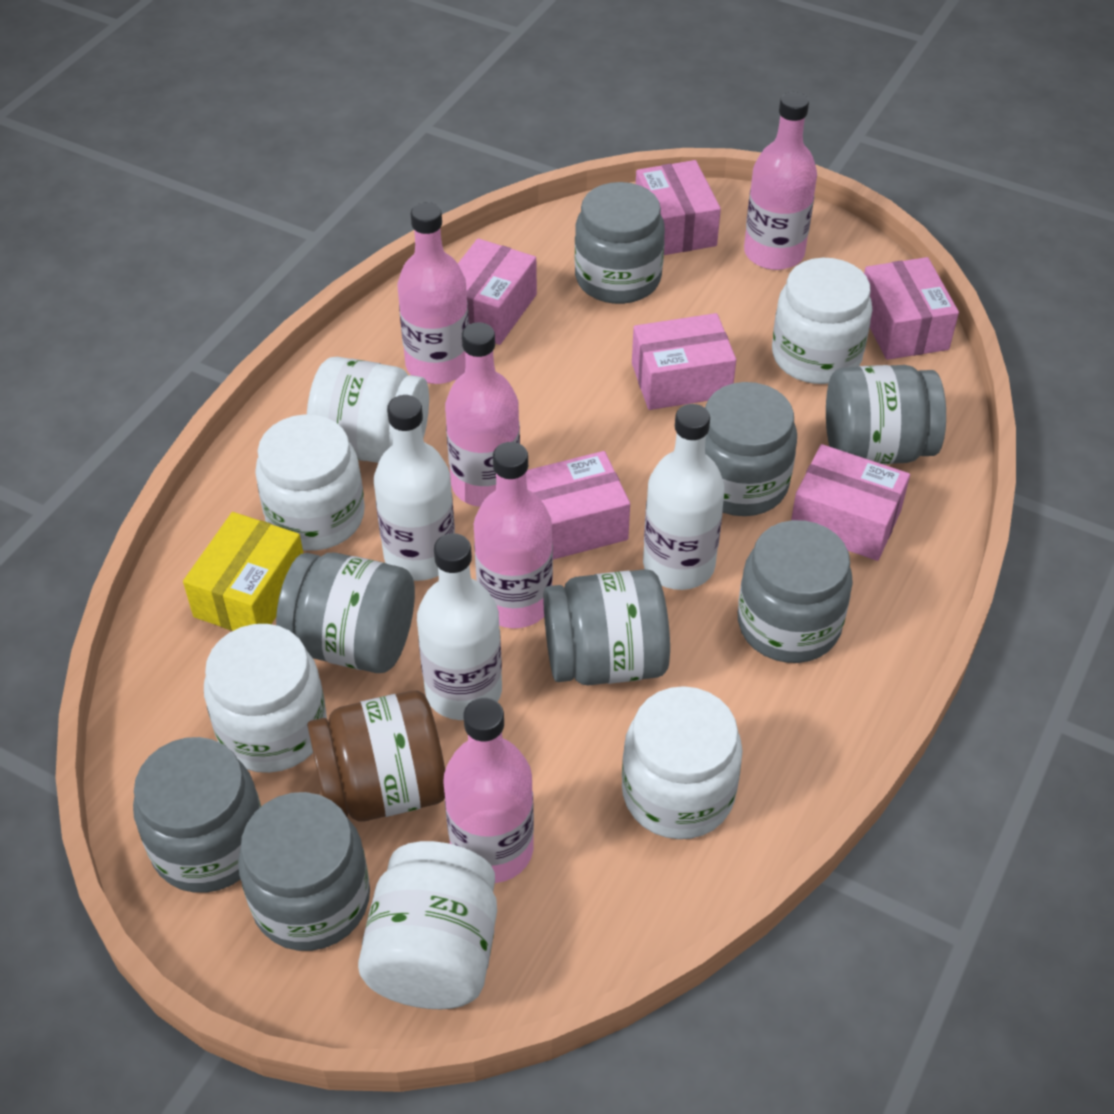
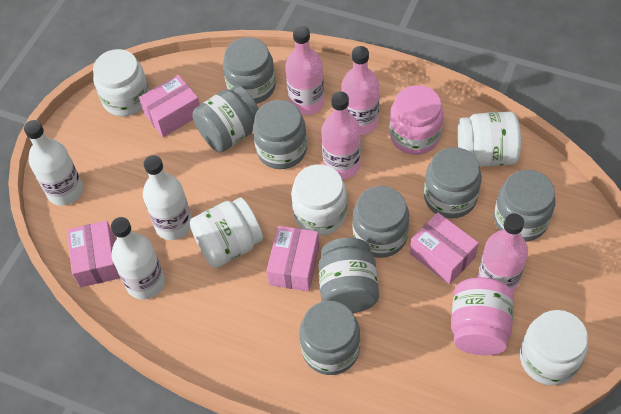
brown jar: [307,690,445,821] = 1 -> none = 0
pink bottle: [397,202,469,384] [443,698,534,883] [445,322,520,507] [474,442,553,628] [744,92,817,270] = 5 -> [285,26,324,115] [321,91,361,179] [341,46,379,135] [478,213,528,293] = 4
pink box: [458,238,537,345] [526,451,630,560] [632,313,736,410] [636,160,721,255] [791,444,910,561] [864,257,959,360] = 6 -> [67,220,120,287] [139,75,200,137] [266,226,319,292] [410,213,479,284] = 4
pink jar: none = 0 -> [390,85,444,155] [451,277,514,355] = 2
white jar: [204,624,327,773] [255,414,365,551] [307,357,429,463] [358,841,497,1009] [622,686,743,839] [772,258,872,384] = 6 -> [93,49,150,116] [190,198,263,268] [291,164,347,236] [458,112,521,167] [520,310,588,386] = 5
yellow box: [183,512,303,631] = 1 -> none = 0

